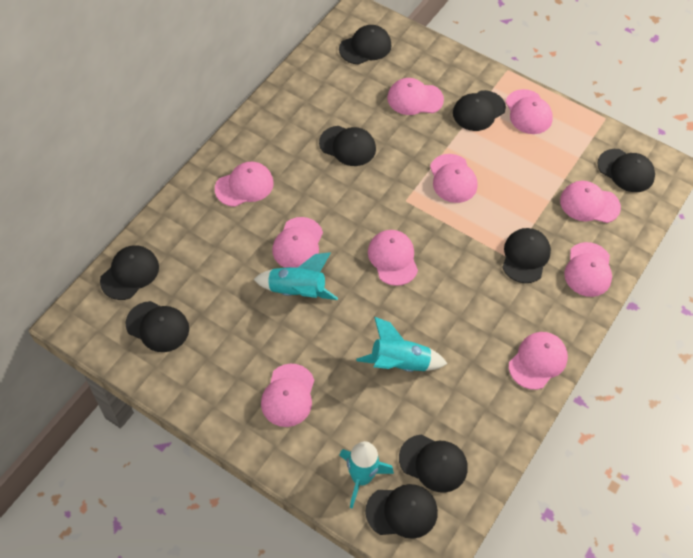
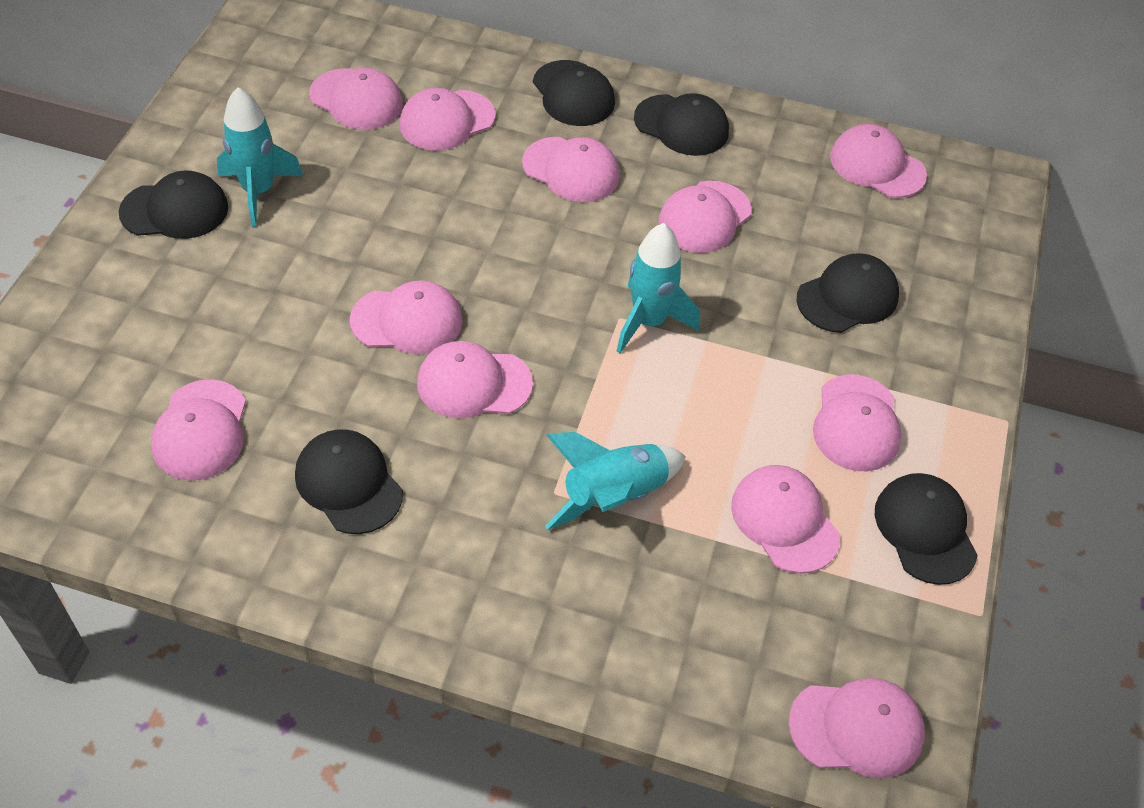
black cap: [100,245,159,300] [125,301,189,352] [319,126,376,166] [339,25,391,65] [365,484,438,539] [399,435,468,493] [453,90,506,131] [502,228,551,283] [597,149,655,192] = 9 -> [119,170,228,239] [295,429,403,534] [533,60,615,126] [634,93,729,156] [797,253,899,333] [875,473,978,585] = 6
pink cap: [215,162,274,207] [261,363,314,427] [272,217,323,268] [368,230,418,286] [387,78,444,115] [430,154,477,203] [506,89,553,134] [509,332,568,390] [560,181,621,223] [564,242,612,297] = 10 -> [151,379,246,480] [309,68,403,130] [350,280,463,354] [399,88,496,151] [417,341,533,418] [522,137,620,202] [659,181,752,253] [731,465,840,574] [789,678,925,778] [813,374,902,471] [830,124,927,198] = 11

